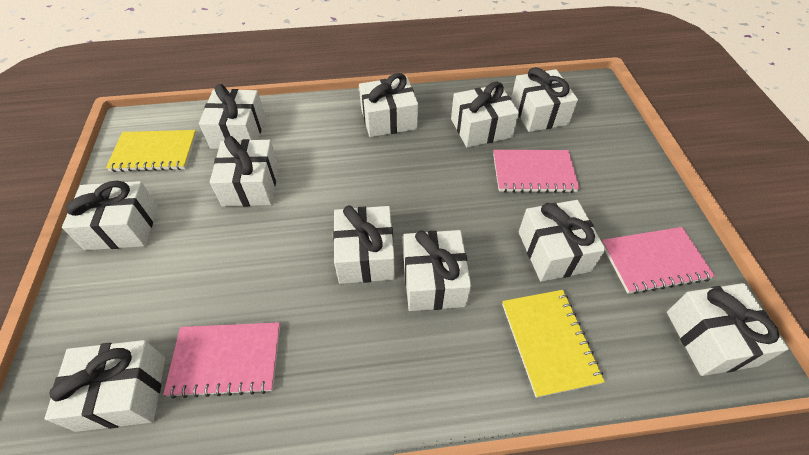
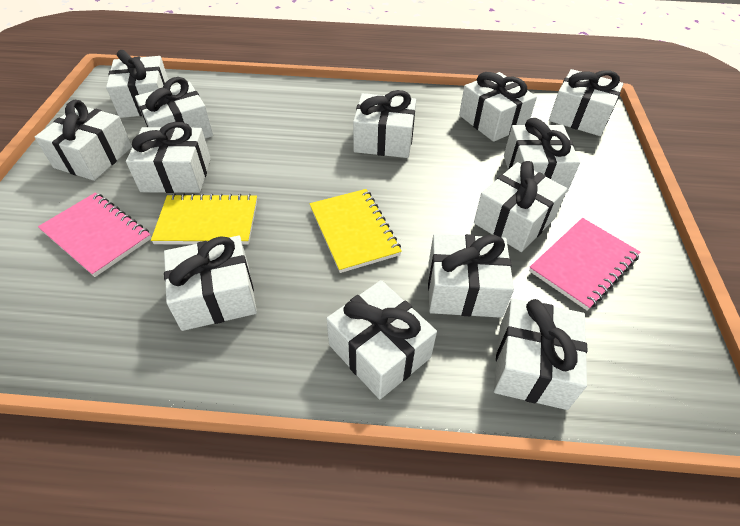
pink notebook: [163,322,280,399] [493,150,580,193] [602,227,715,294] = 3 -> [38,192,151,277] [529,218,640,311] = 2
white gift: [45,340,165,432] [62,181,158,250] [199,84,265,149] [210,136,278,207] [333,205,395,284] [359,73,418,137] [403,230,471,311] [451,82,519,148] [511,67,578,132] [519,200,606,282] [667,283,789,376] = 11 -> [35,100,132,181] [106,50,168,118] [126,122,211,193] [135,77,213,139] [164,236,257,331] [326,280,437,400] [353,90,416,158] [428,234,514,318] [459,72,537,142] [474,161,568,252] [494,298,587,410] [504,118,580,193] [549,69,623,136] = 13

